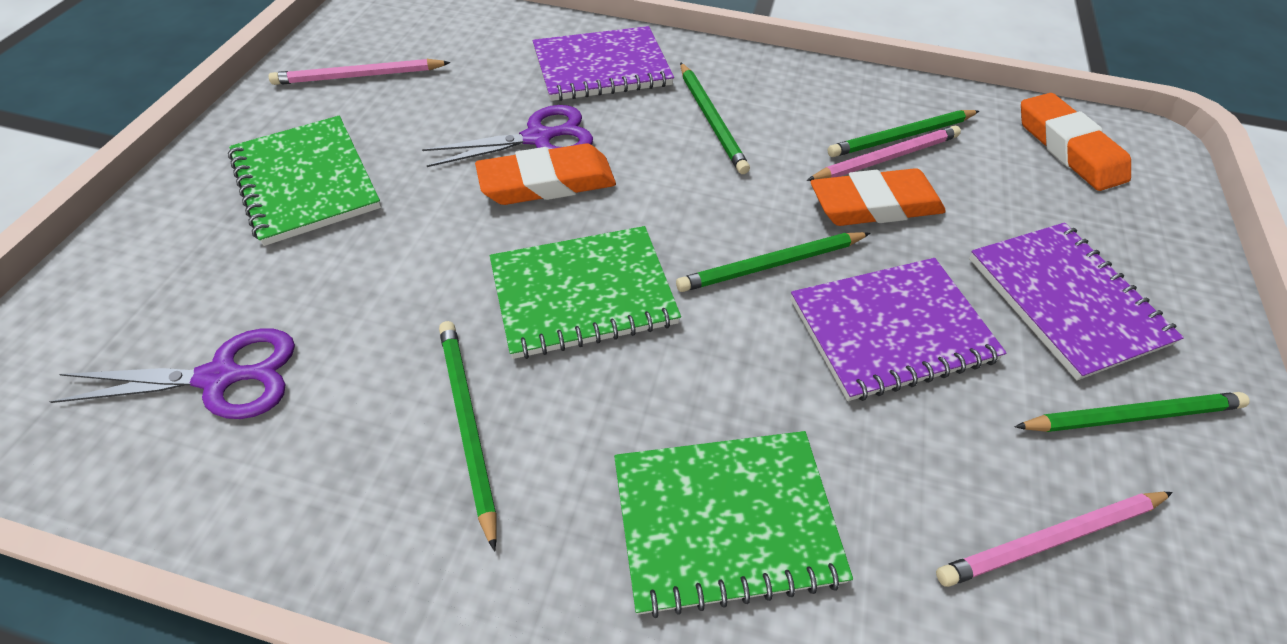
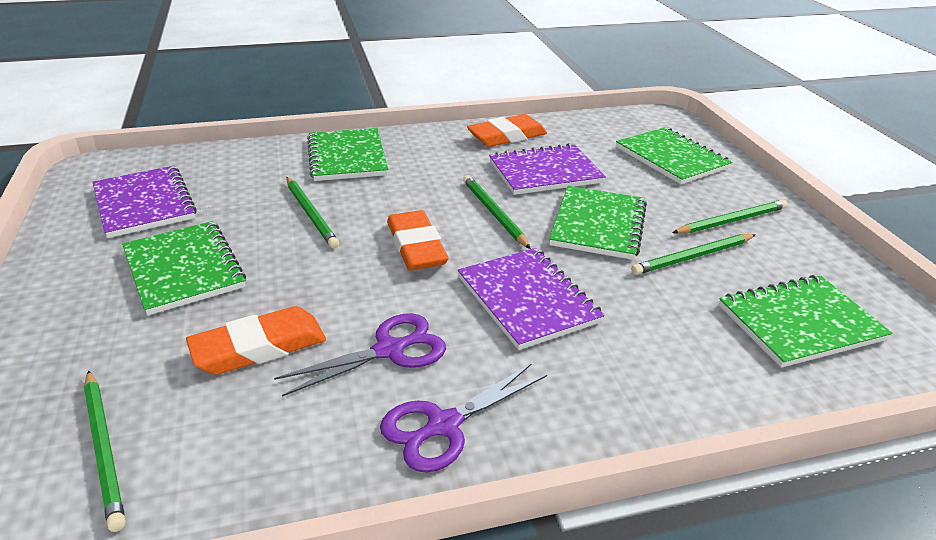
green notebook: [228,116,381,246] [490,226,681,359] [614,431,853,618] = 3 -> [122,221,246,315] [307,128,388,181] [549,186,647,260] [616,127,732,184] [719,275,893,368] = 5
pink pencil: [269,59,451,85] [807,125,961,181] [936,492,1173,587] = 3 -> none = 0

